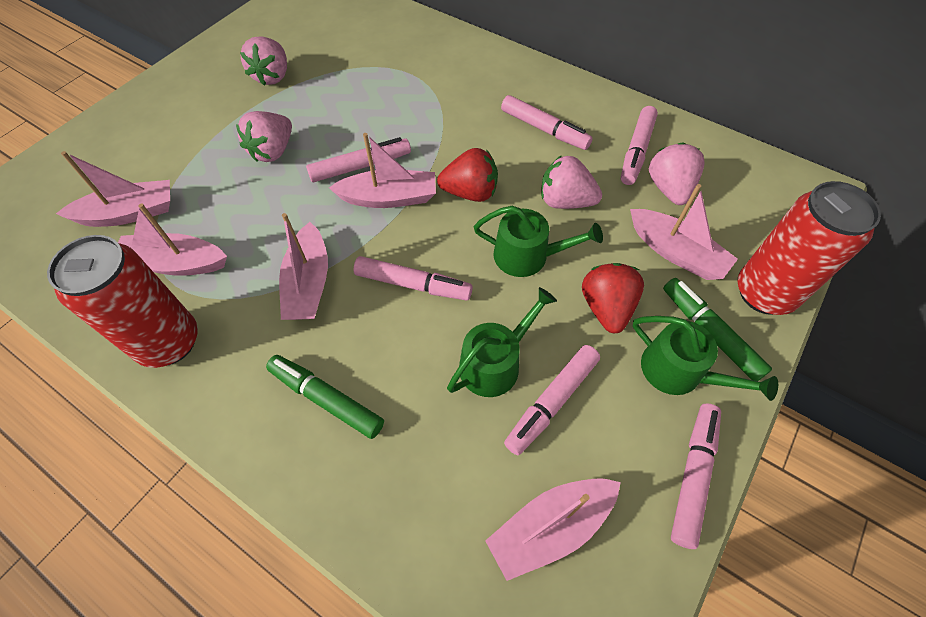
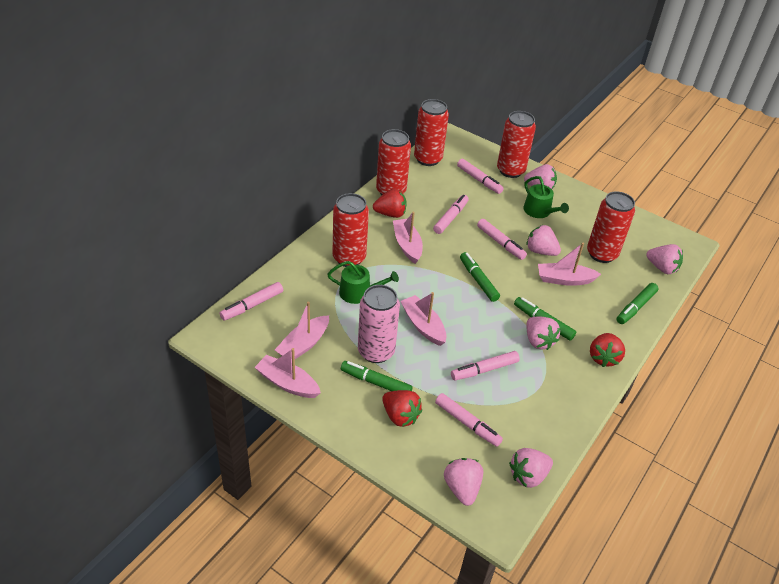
green marker: [266,355,384,439] [663,278,772,381] = 2 -> [341,361,412,391] [460,252,500,302] [514,297,576,341] [616,283,658,324] = 4
green watering can: [447,287,557,397] [474,206,603,277] [633,316,778,401] = 3 -> [327,261,399,304] [523,176,569,218] = 2
pink boat: [56,151,170,227] [118,204,227,276] [279,213,328,320] [329,133,436,208] [485,478,621,581] [630,184,738,280] = 6 -> [255,348,321,398] [275,302,329,359] [393,212,423,264] [401,292,446,346] [538,243,601,286] = 5
pink can: none = 0 -> [358,285,400,363] = 1
pink strawberry: [236,111,292,162] [240,36,287,86] [541,155,602,209] [649,142,705,205] = 4 -> [444,458,483,506] [509,448,553,488] [524,164,557,189] [526,317,560,350] [527,225,561,256] [647,244,683,274] = 6
red can: [47,235,198,368] [738,181,881,315] = 2 -> [333,193,369,267] [376,129,411,195] [414,99,449,166] [497,111,536,178] [587,191,635,263] = 5
red strawberry: [437,148,498,202] [582,263,644,333] = 2 -> [373,189,407,218] [382,390,422,427] [590,333,625,367] = 3

